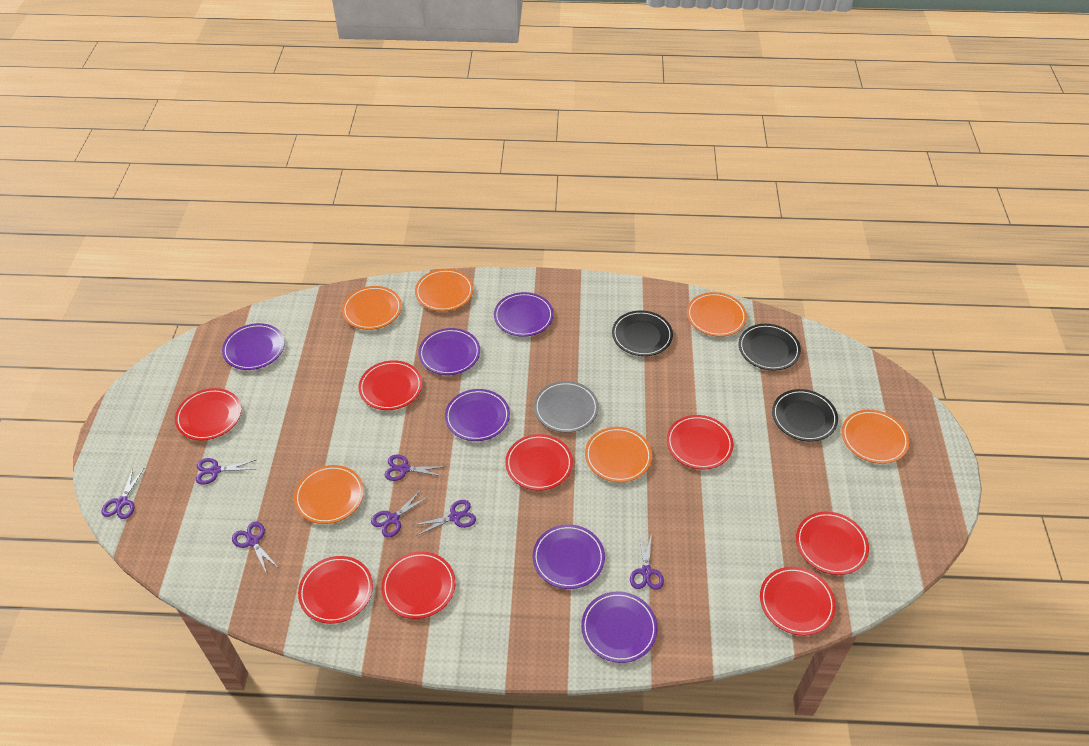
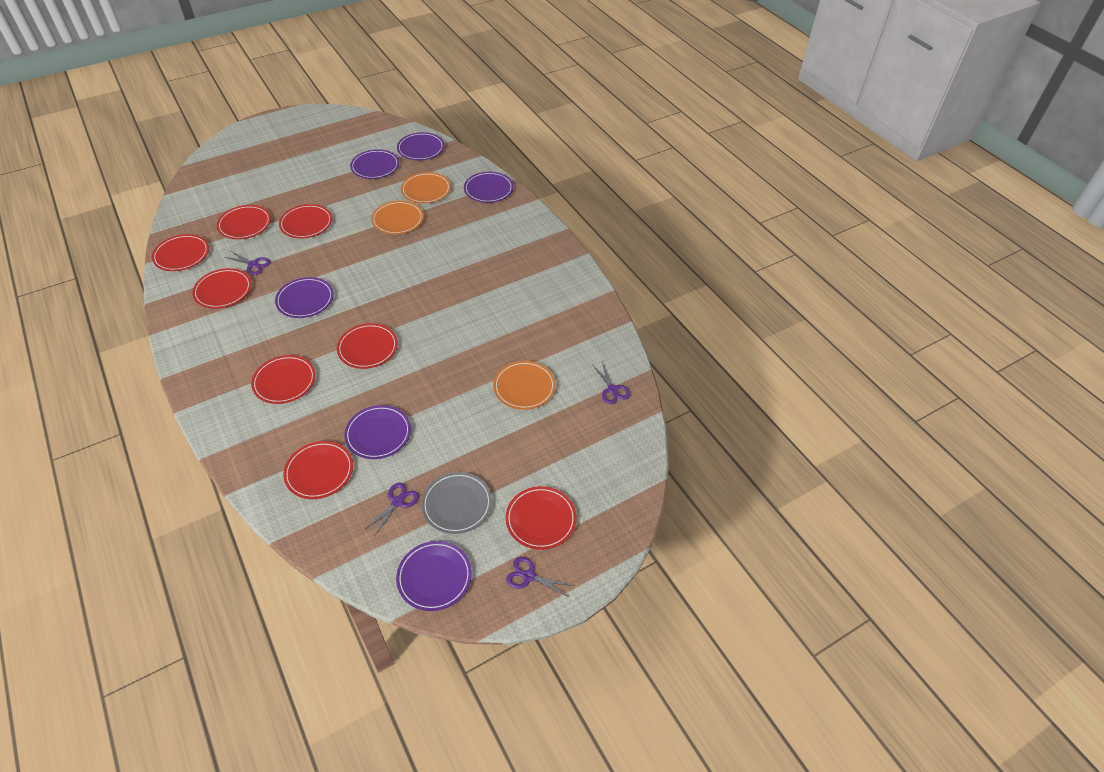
black plate: [612,310,673,356] [738,324,801,371] [772,389,838,441] = 3 -> none = 0
orange plate: [294,465,364,524] [342,286,402,330] [415,269,474,311] [585,427,652,482] [687,292,747,337] [842,410,910,464] = 6 -> [371,201,424,235] [401,172,451,204] [493,361,556,410] = 3
purple scissors: [101,468,144,519] [196,458,256,485] [232,522,277,574] [371,491,429,537] [385,455,442,481] [414,500,476,536] [630,533,664,590] = 7 -> [225,251,271,275] [364,483,419,535] [506,557,574,597] [593,362,631,404] = 4

